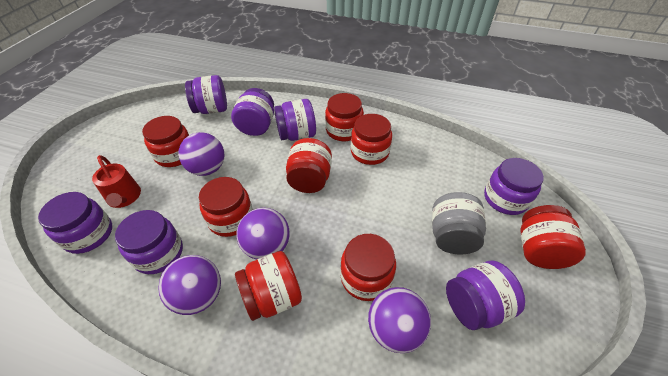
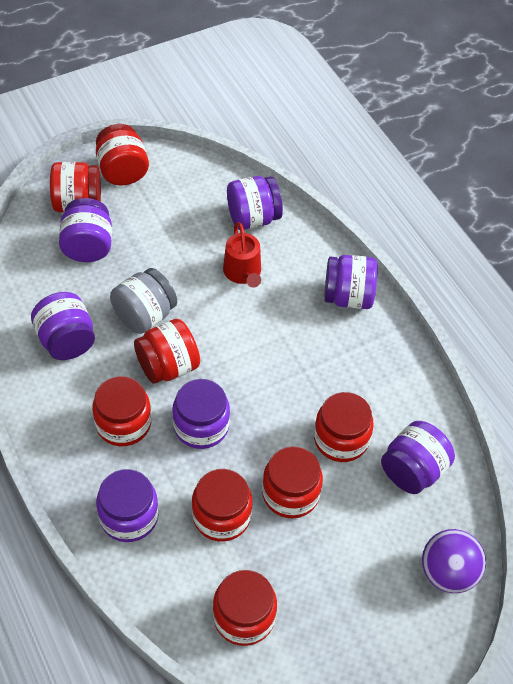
purple ball: [158,255,221,315] [178,132,225,176] [236,208,290,260] [368,287,431,353] = 4 -> [422,529,486,593] = 1

